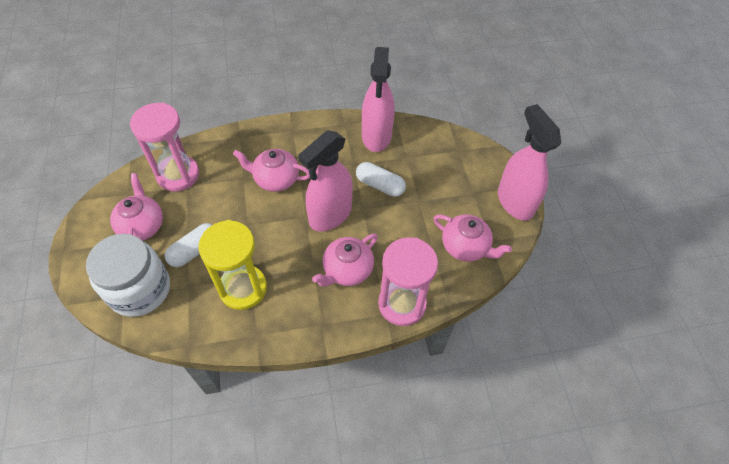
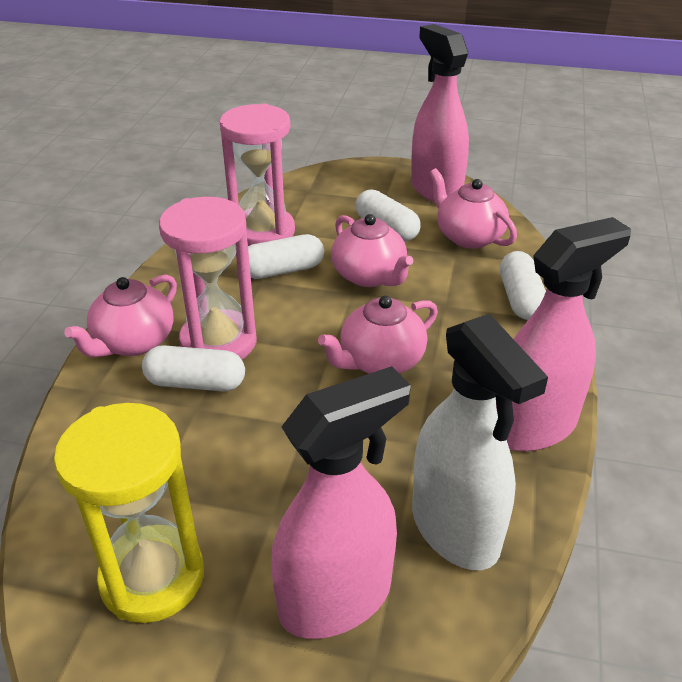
white capsule: [165,223,213,267] [356,162,406,197] = 2 -> [142,345,245,392] [248,234,324,279] [355,189,421,241] [500,251,546,320] = 4
white jar: [86,234,170,317] = 1 -> none = 0
white spray bottle: none = 0 -> [412,314,548,570] = 1

